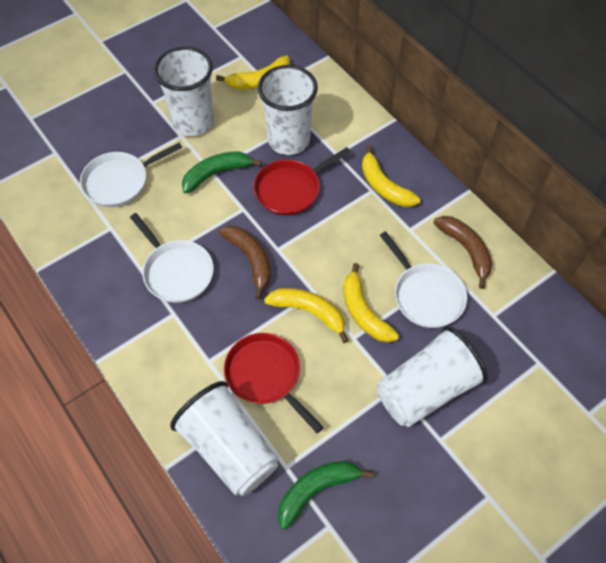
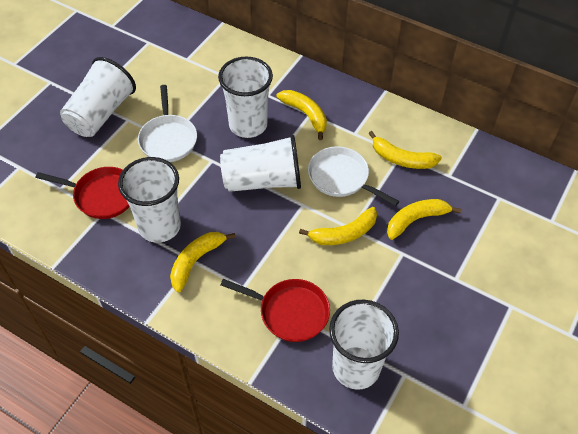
brown banana: [219,226,271,299] [433,216,492,289] = 2 -> none = 0
green banana: [182,151,262,194] [278,461,373,530] = 2 -> none = 0
white cup: [154,47,214,136] [170,381,279,496] [258,65,318,155] [377,326,488,427] = 4 -> [60,57,136,137] [118,157,181,243] [218,57,273,138] [220,135,301,192] [329,300,399,390] = 5
white pan: [80,142,183,207] [130,213,214,303] [380,231,467,328] = 3 -> [138,85,197,162] [308,146,399,206] = 2
yellow banana: [216,56,290,89] [264,288,349,343] [343,263,399,343] [362,145,421,207] = 4 -> [170,232,236,292] [277,90,327,140] [299,207,377,245] [368,131,442,169] [387,199,461,240] = 5

